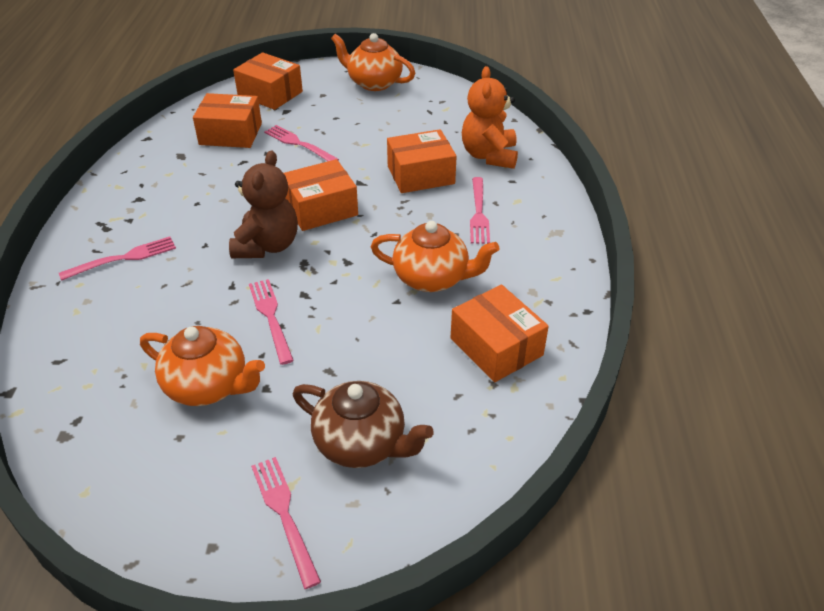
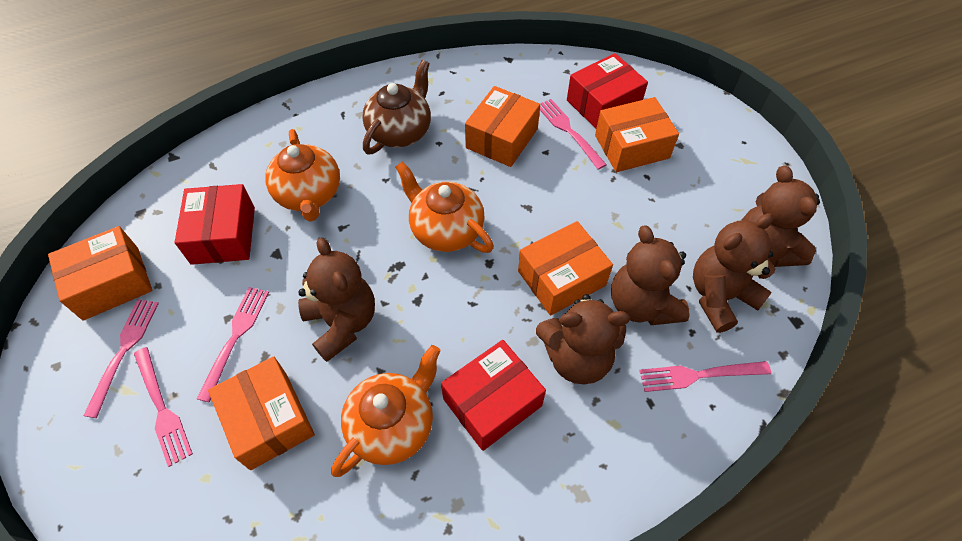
brown teddy bear: [229,150,298,258] = 1 -> [298,238,375,362] [536,294,630,384] [611,225,689,325] [693,213,776,333] [742,165,820,267] = 5
orange teddy bear: [462,66,518,169] = 1 -> none = 0
red box: none = 0 -> [175,184,255,265] [441,340,546,451] [567,53,648,128] = 3

